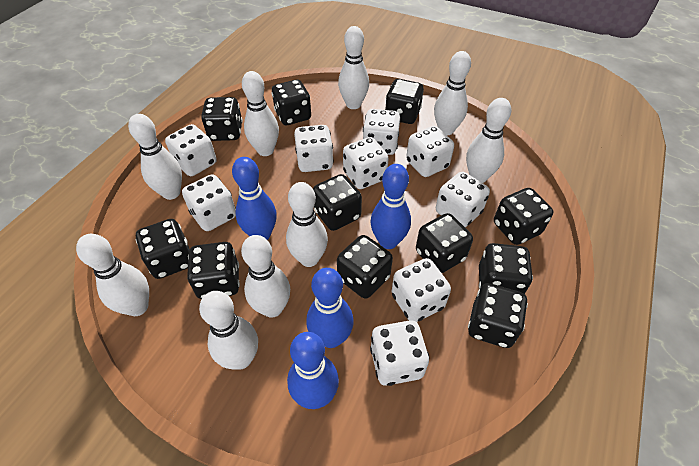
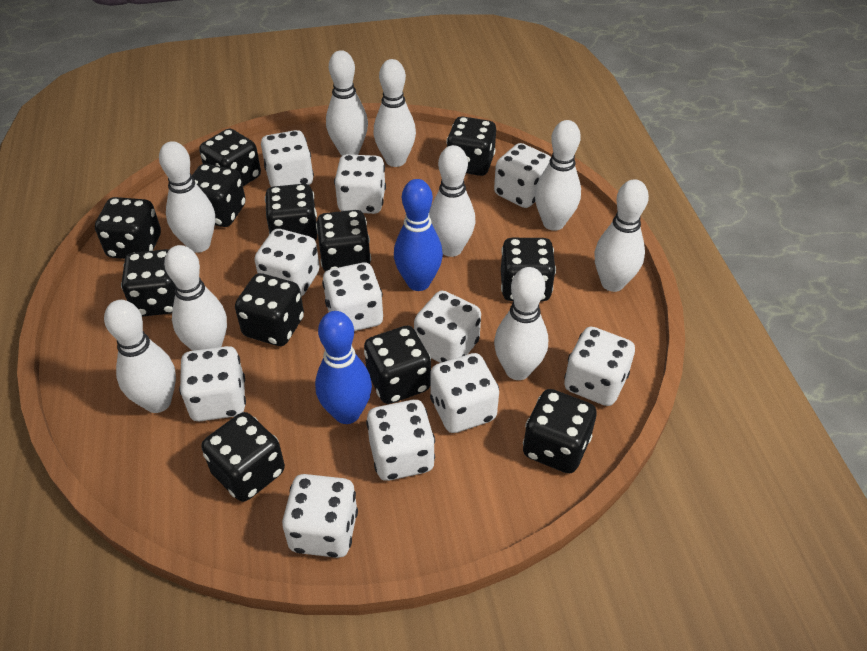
black dice: [136,219,190,279] [187,242,240,299] [201,97,243,141] [271,80,311,125] [313,174,362,231] [337,235,393,299] [385,79,424,124] [416,213,473,273] [468,283,528,348] [479,243,533,294] [494,188,553,245] = 11 -> [95,197,161,259] [121,249,175,317] [192,164,246,227] [199,129,261,186] [202,412,285,502] [235,273,304,346] [265,184,318,241] [316,210,371,272] [364,326,431,404] [446,116,496,176] [501,238,556,301] [523,389,597,473] = 12
blue bowling pin: [232,157,277,240] [287,332,339,409] [306,268,354,348] [370,164,411,249] = 4 -> [315,311,372,424] [394,179,443,291] = 2
white dice: [165,124,217,176] [182,174,236,231] [294,125,334,172] [343,137,389,189] [363,109,401,155] [370,320,429,386] [391,258,451,322] [406,126,454,177] [436,172,490,227] = 9 -> [179,346,246,422] [255,229,320,297] [261,130,314,187] [282,474,358,558] [322,262,383,331] [334,154,386,214] [366,400,435,481] [414,291,481,363] [430,353,499,433] [494,143,551,208] [564,327,635,406] = 11

